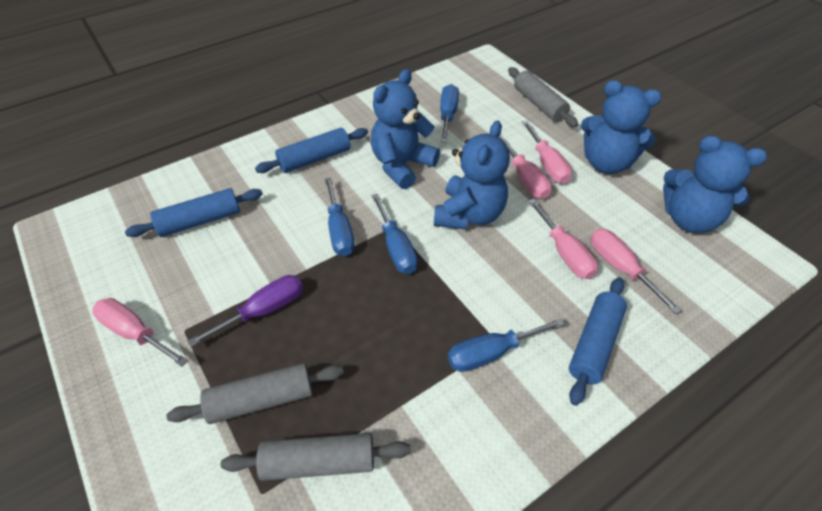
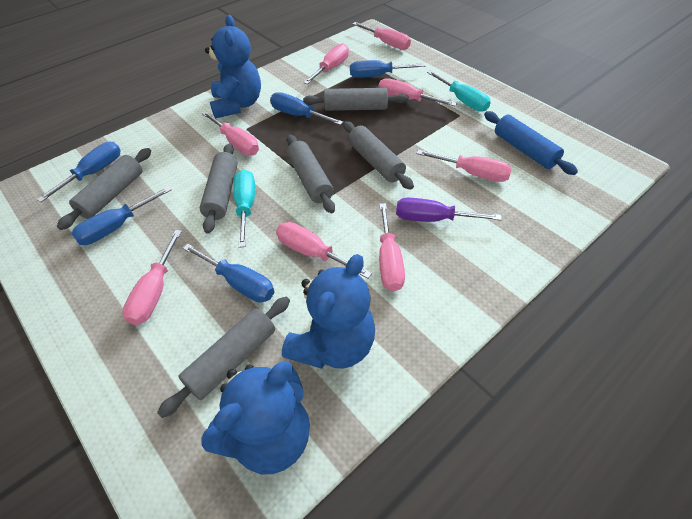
blue rolling pin: [125,188,263,237] [255,128,368,173] [569,277,627,406] = 3 -> [484,111,578,175] = 1
blue screwdriver: [325,178,355,256] [371,194,418,274] [440,84,459,143] [448,318,565,372] = 4 -> [37,142,121,202] [71,187,171,245] [183,244,274,303] [270,92,343,125] [350,60,425,78] = 5
blue teddy bear: [371,69,440,189] [434,120,510,230] [581,80,662,174] [663,135,767,233] = 4 -> [201,361,310,474] [205,15,261,119] [282,254,375,369] = 3
grey rolling pin: [167,363,344,424] [221,433,411,481] [508,67,578,127] = 3 -> [57,148,151,230] [157,297,290,418] [200,143,238,234] [287,135,335,213] [303,88,409,111] [343,121,414,190] = 6
pink screwdriver: [92,298,188,367] [498,135,552,199] [522,120,572,184] [528,199,598,279] [591,229,682,314] = 5 -> [123,230,182,325] [202,111,259,155] [276,222,372,279] [303,43,349,84] [353,22,411,50] [378,78,457,106] [379,203,405,291] [416,150,512,182] = 8
turquoise screwdriver: none = 0 -> [234,170,255,248] [427,70,491,112] = 2

